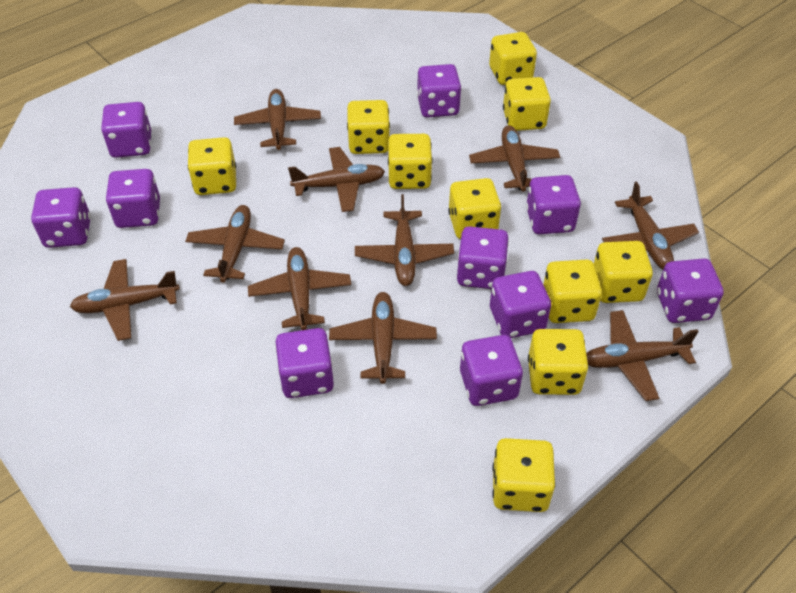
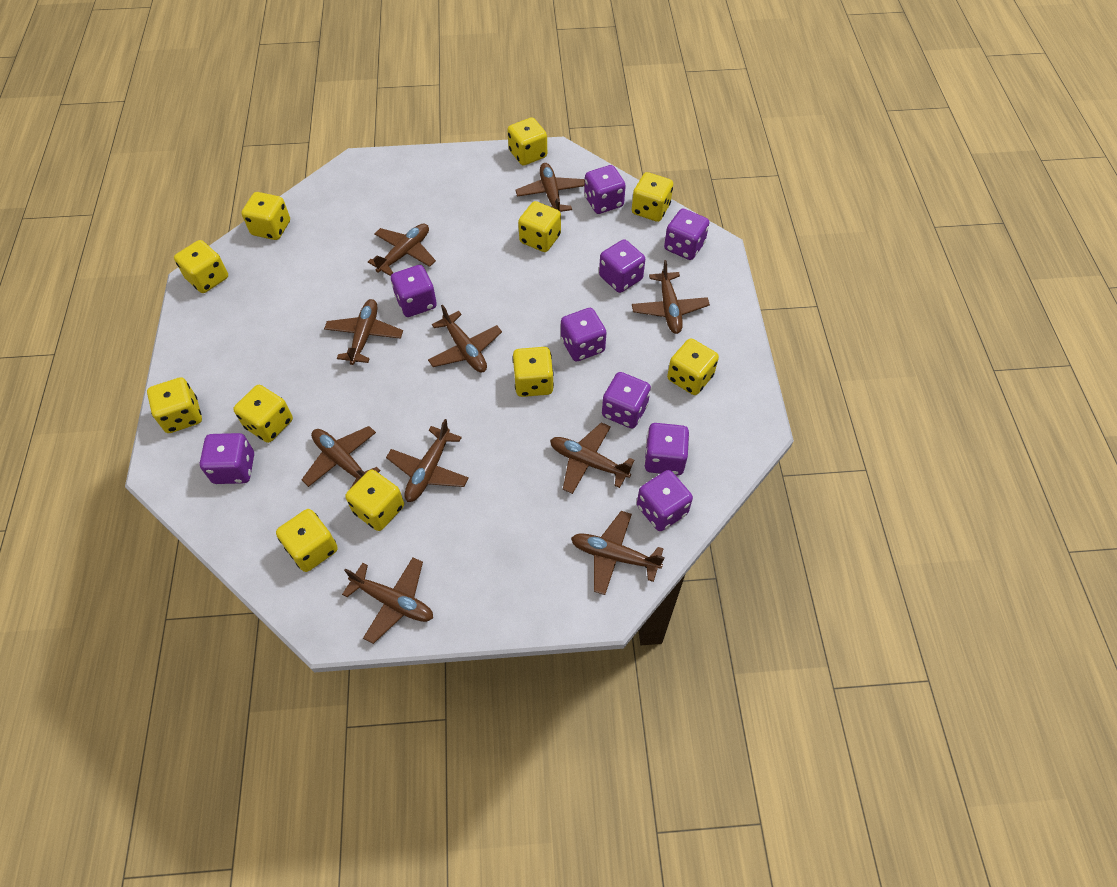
purple dice: [31,187,91,248] [101,102,151,158] [106,169,160,228] [275,328,334,398] [417,64,461,117] [457,226,509,289] [460,335,523,406] [490,271,551,338] [526,175,581,235] [657,259,724,323] = 10 -> [200,433,254,484] [391,265,437,317] [561,308,607,362] [584,165,626,214] [599,239,645,293] [602,372,651,428] [637,470,693,531] [644,423,689,475] [664,209,709,260] = 9
yellow dice: [188,137,236,195] [347,100,390,154] [388,134,433,189] [448,178,501,239] [489,32,537,85] [492,438,556,512] [503,77,551,131] [528,329,588,395] [543,260,602,323] [594,241,653,303] = 10 -> [147,377,202,433] [174,240,228,293] [233,385,293,443] [241,192,290,240] [276,509,338,572] [345,470,404,531] [507,117,547,166] [512,347,554,397] [518,201,561,252] [632,172,673,222] [667,338,719,395] = 11

